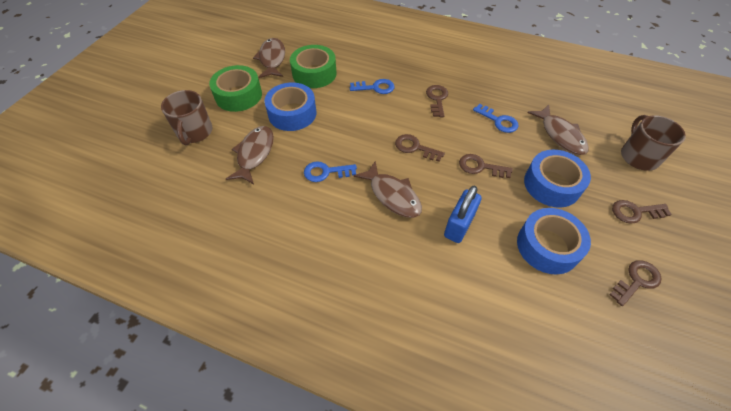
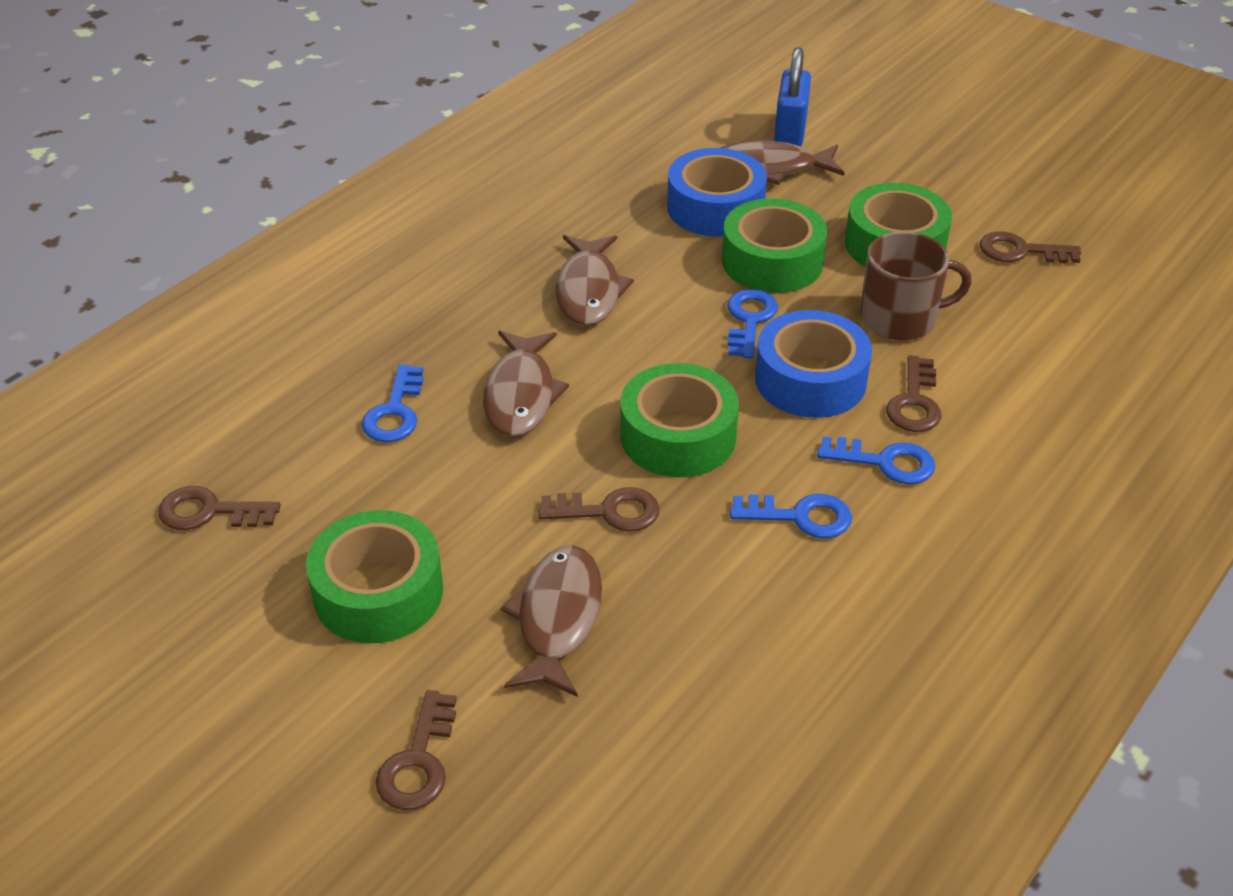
blue key: [304,161,357,182] [350,79,395,94] [473,104,519,133] = 3 -> [361,364,424,442] [727,289,778,358] [730,494,852,538] [817,437,935,484] = 4
blue tape: [264,82,316,131] [517,208,591,274] [524,150,591,208] = 3 -> [667,148,767,237] [755,310,872,418] = 2
brown mug: [161,90,212,145] [621,115,686,171] = 2 -> [860,231,972,340] = 1
green tape: [209,65,262,112] [290,45,337,88] = 2 -> [306,510,443,643] [620,363,739,477] [722,198,827,293] [845,183,952,267] = 4

